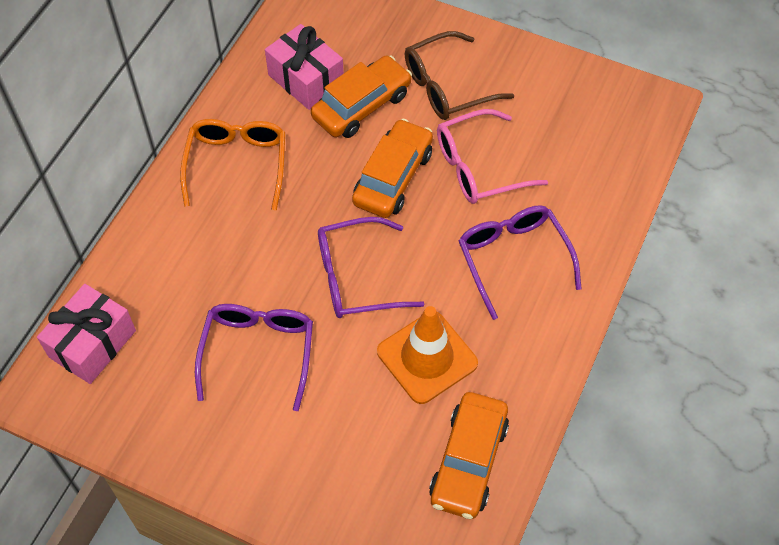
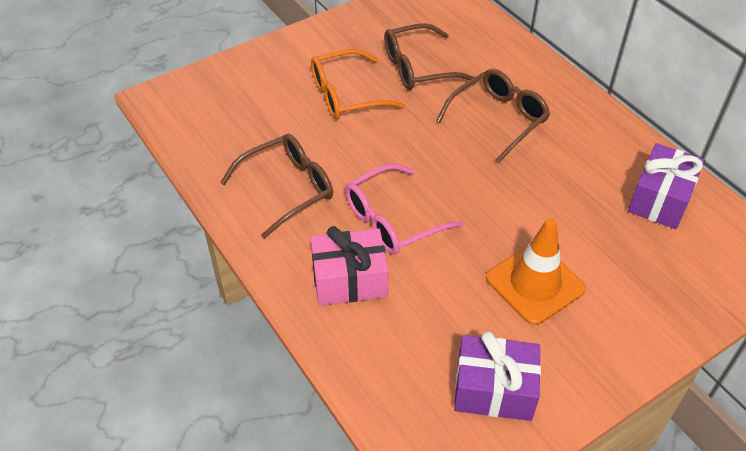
brown glasses: [405,31,514,120] = 1 -> [220,134,333,239] [384,23,475,90] [436,69,550,163] = 3
orange car: [311,56,412,138] [352,119,433,218] [429,392,509,519] = 3 -> none = 0
pink gift: [37,284,136,384] [265,24,344,110] = 2 -> [310,226,389,306] = 1
purple gift: none = 0 -> [454,331,541,421] [628,143,705,229] = 2
purple glasses: [195,304,313,411] [318,217,425,318] [459,205,582,320] = 3 -> none = 0

